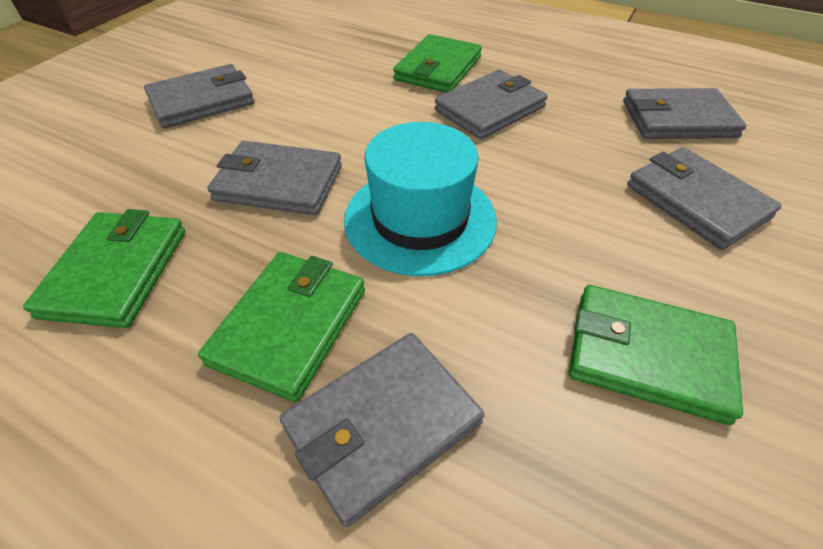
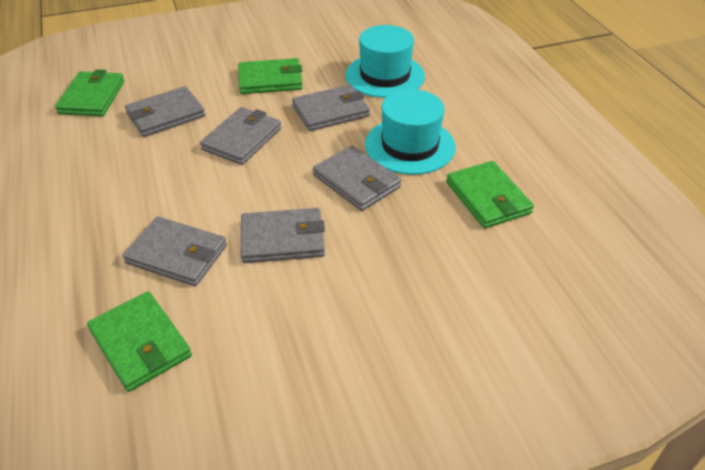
turquoise hat: [344,122,497,276] = 1 -> [345,25,425,98] [365,89,456,175] = 2

